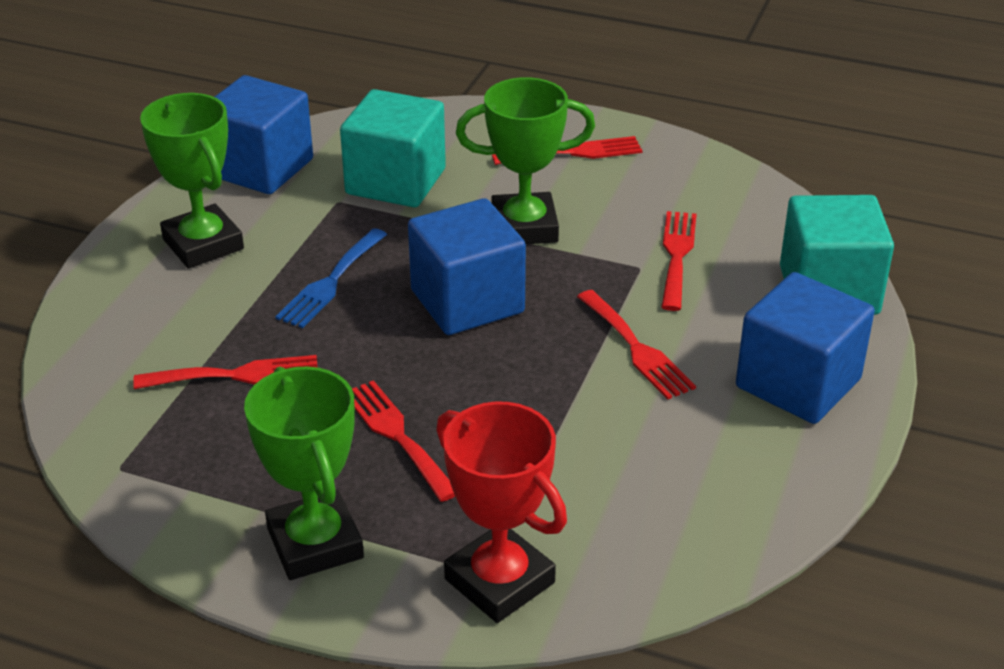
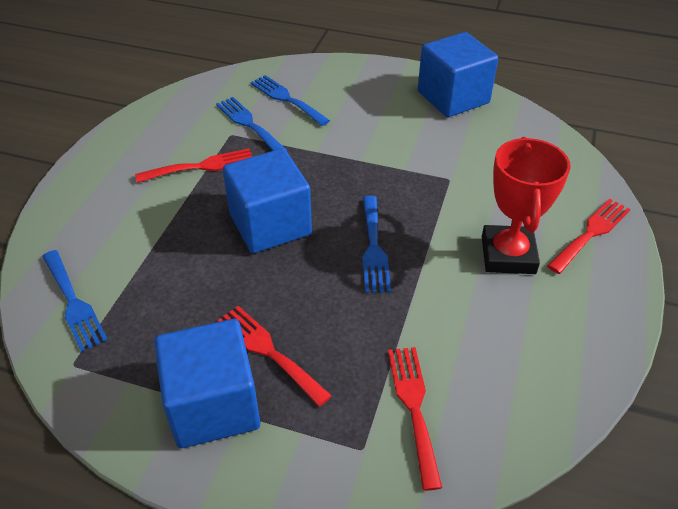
blue fork: [275,228,387,328] = 1 -> [42,250,108,352] [216,97,287,151] [250,75,330,126] [362,196,391,293] = 4
green trophy: [140,93,244,269] [244,366,364,580] [456,77,595,244] = 3 -> none = 0
red fork: [133,355,318,389] [352,380,455,502] [492,136,643,165] [577,290,696,400] [661,211,697,311] = 5 -> [135,149,252,183] [217,306,332,407] [388,347,442,491] [547,198,630,274] = 4
turquoise cube: [340,89,446,207] [780,195,894,315] = 2 -> none = 0

